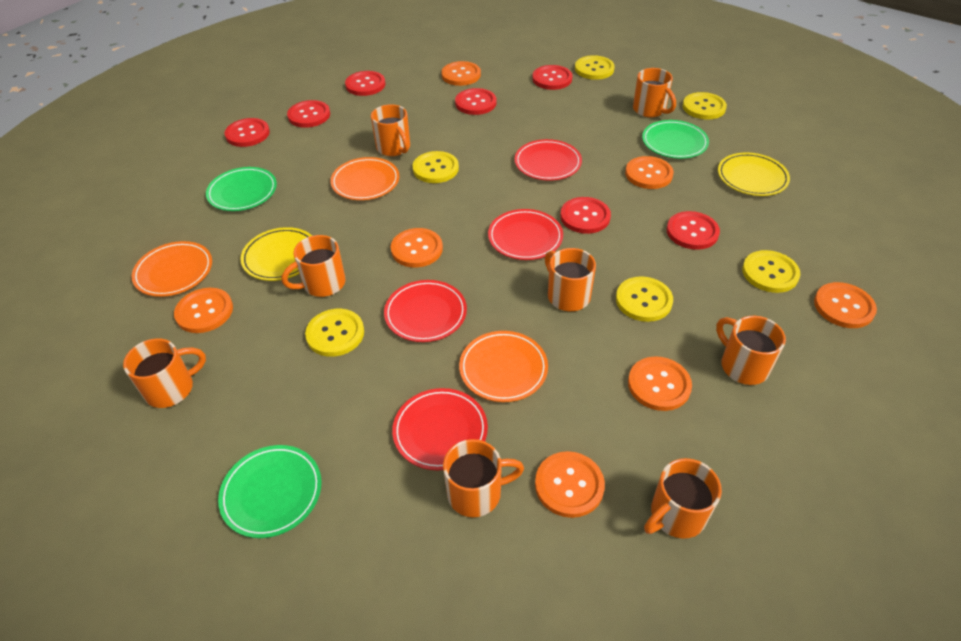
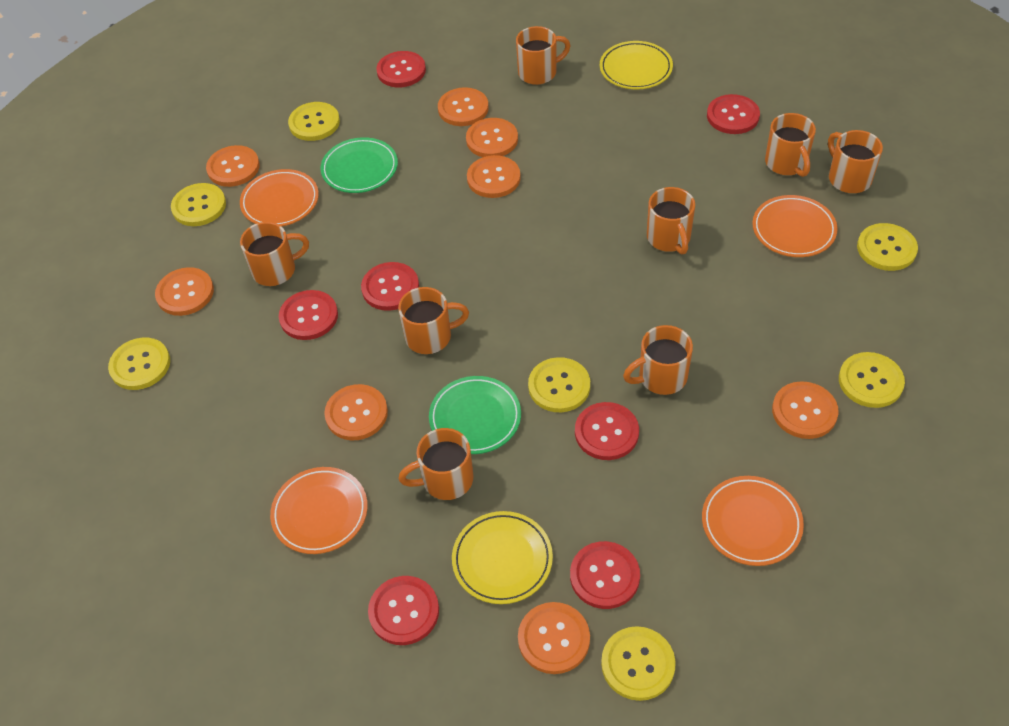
green plate: [206,167,277,211] [218,445,322,538] [642,120,709,159] = 3 -> [321,137,398,193] [429,376,521,454] = 2
orange button: [174,288,233,333] [391,228,443,267] [441,61,481,86] [535,451,605,518] [625,156,674,189] [628,356,692,411] [814,282,877,328] = 7 -> [155,267,214,316] [206,145,260,187] [324,384,388,440] [438,87,489,126] [466,118,518,157] [467,155,521,198] [518,602,590,674] [772,381,839,439] = 8
orange plate: [132,241,212,297] [330,157,399,200] [459,331,548,402] = 3 -> [240,169,319,227] [270,467,368,554] [702,476,804,566] [752,195,838,257] = 4
red plate: [384,280,467,342] [392,388,488,470] [488,209,563,260] [514,139,582,181] = 4 -> none = 0
yellow button: [305,309,364,357] [413,151,459,183] [575,55,615,80] [616,276,673,322] [682,92,727,120] [742,250,801,293] = 6 -> [108,338,170,390] [171,183,226,226] [288,102,340,141] [528,357,590,412] [601,626,676,701] [839,352,905,408] [857,223,918,271] = 7

